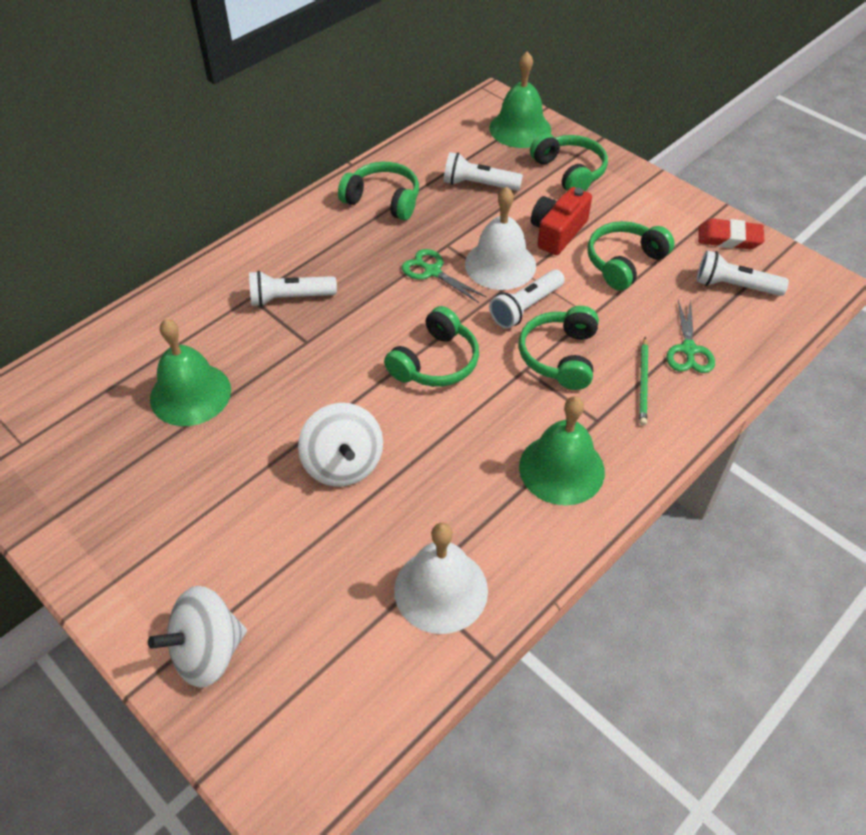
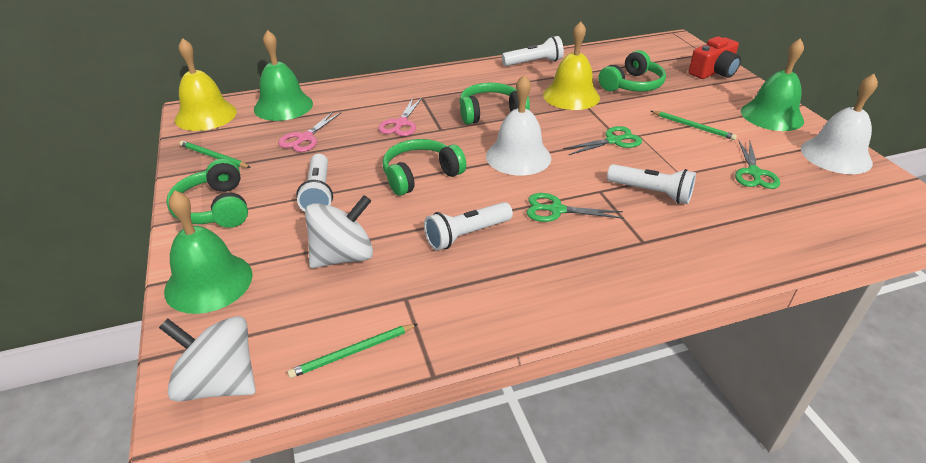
green headphones: [338,162,419,220] [384,306,479,387] [519,306,599,390] [530,133,608,191] [588,221,675,291] = 5 -> [166,159,248,228] [382,139,466,196] [459,83,530,125] [598,50,666,92] = 4
green pencil: [639,337,648,425] = 1 -> [179,140,251,168] [287,324,417,378] [651,111,737,140] = 3
green scissors: [402,249,487,303] [666,300,715,373] = 2 -> [527,193,624,222] [563,126,642,155] [735,140,780,189] = 3
pink scissors: none = 0 -> [278,112,341,152] [378,98,422,136] = 2
red eraser: [698,218,764,249] = 1 -> none = 0
yellow bell: none = 0 -> [175,38,237,131] [543,21,600,110] = 2

